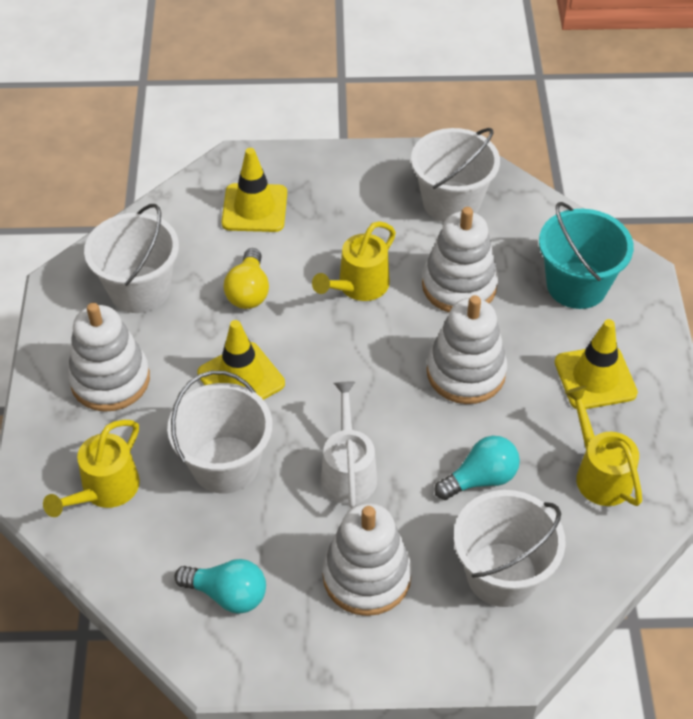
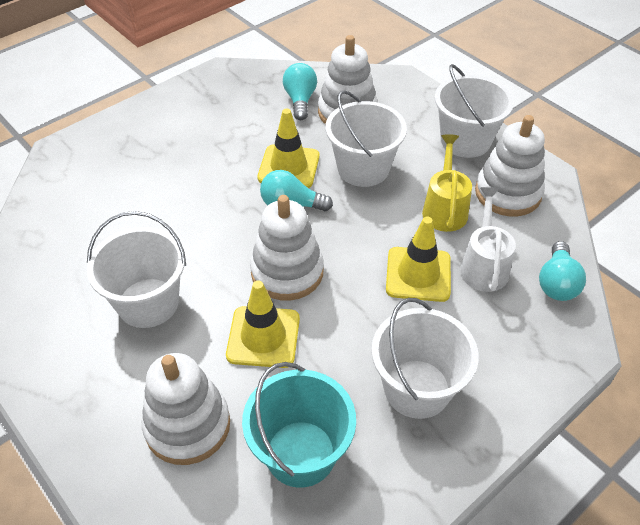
turquoise light bulb: [174,559,266,614] [434,436,520,500] = 2 -> [260,170,333,211] [283,63,317,120] [539,241,586,301] = 3
yellow light bulb: [223,248,269,309] = 1 -> none = 0
yellow watering can: [43,420,140,517] [312,221,396,301] [565,386,642,506] = 3 -> [422,134,472,232] = 1

